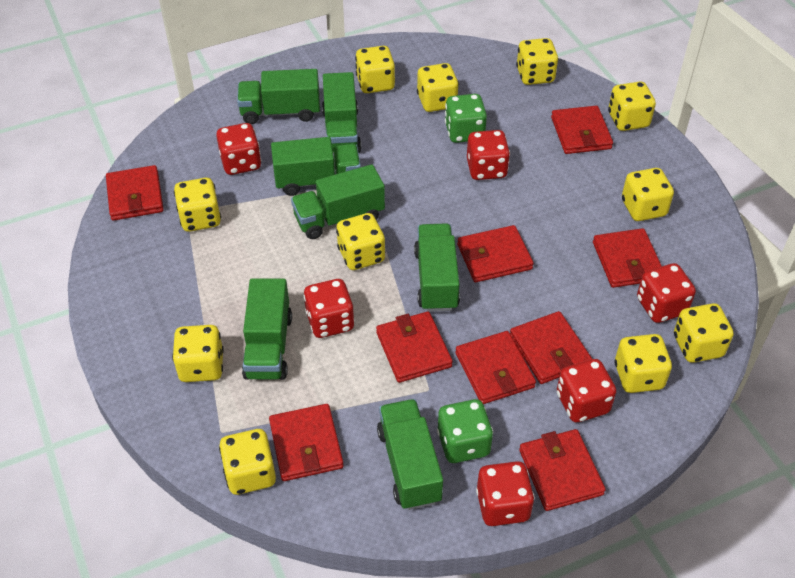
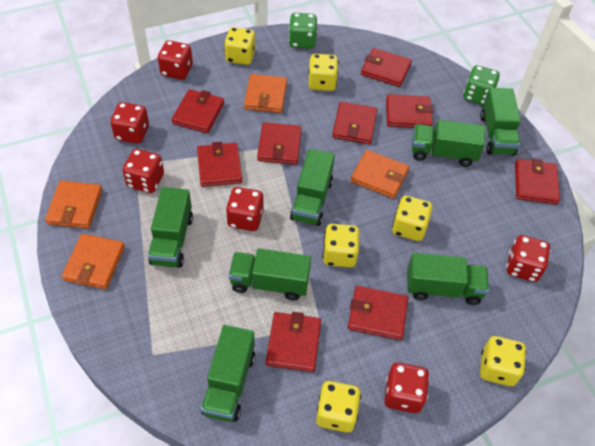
orange wallet: none = 0 -> [45,180,102,229] [62,234,125,289] [244,74,287,113] [350,150,409,198] = 4
yellow dice: [172,325,224,382] [174,178,221,232] [219,429,276,495] [336,213,385,270] [355,46,395,93] [417,63,459,112] [516,38,558,85] [608,82,656,131] [614,334,672,393] [622,168,674,221] [674,303,734,363] = 11 -> [224,27,255,65] [308,54,339,91] [316,381,361,433] [323,224,360,267] [392,196,432,241] [480,336,526,386] = 6

